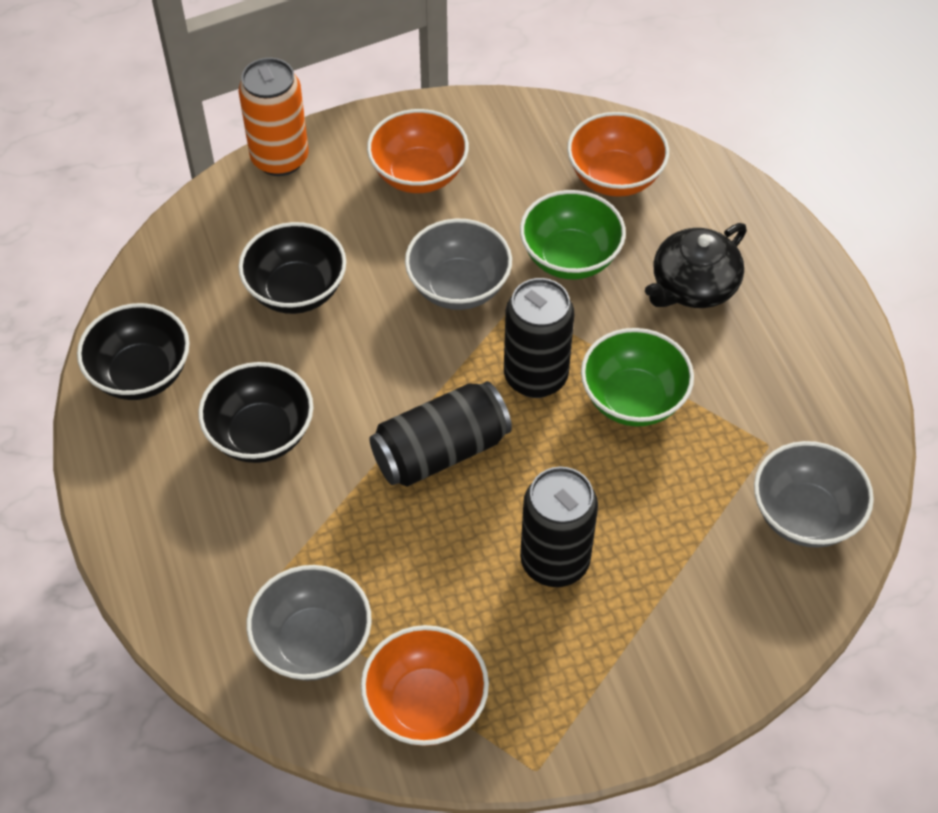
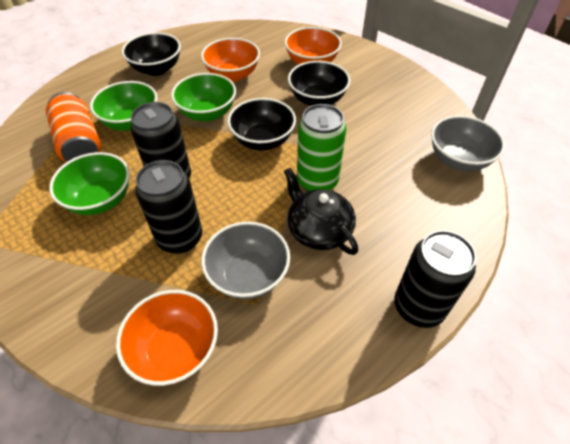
green bowl: [520,190,626,279] [581,328,694,426] = 2 -> [49,152,130,215] [90,81,157,131] [171,73,236,122] = 3
green can: none = 0 -> [297,104,346,191] = 1
grey bowl: [246,565,372,681] [405,219,512,310] [754,441,874,548] = 3 -> [201,222,290,299] [431,115,505,171] = 2

